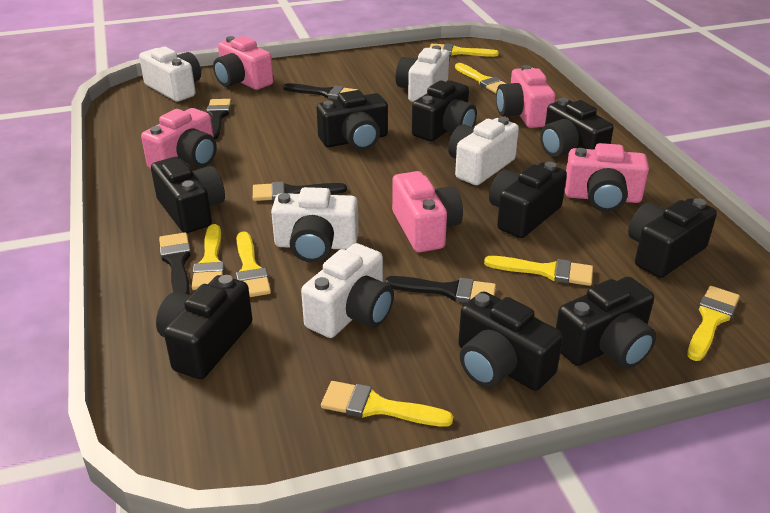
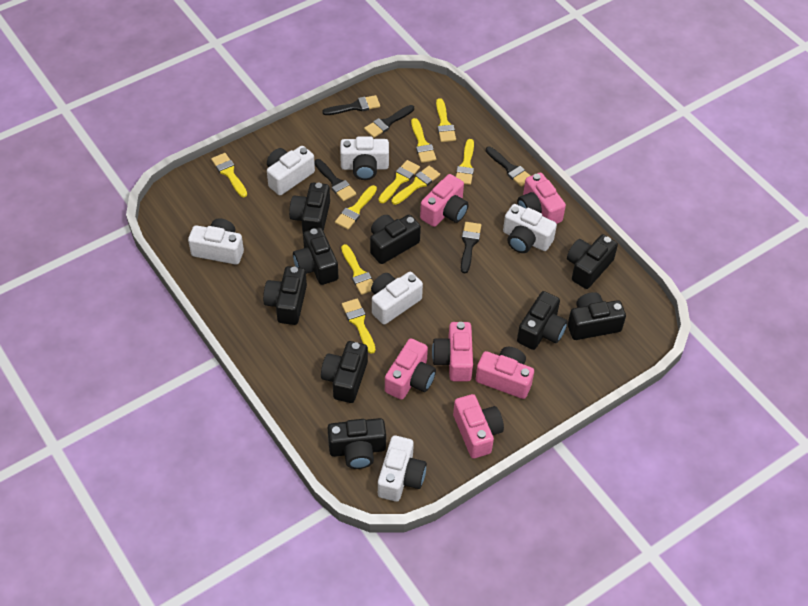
pink camera: [141,108,217,169] [213,36,274,90] [392,171,463,252] [496,65,556,128] [565,143,649,212] = 5 -> [385,338,436,400] [420,174,469,227] [432,322,473,381] [453,394,504,458] [476,347,534,399] [517,173,566,224] = 6
white camera: [139,47,201,102] [271,187,359,263] [301,243,394,338] [396,45,449,102] [448,117,519,185] = 5 -> [188,218,244,265] [267,146,315,195] [340,136,389,180] [371,272,423,324] [378,435,427,502] [503,204,557,253] = 6
yellow brush: [192,224,225,290] [236,231,271,297] [321,381,454,427] [430,43,499,57] [455,63,507,94] [484,256,593,286] [687,286,740,361] = 7 -> [211,153,247,197] [335,185,377,230] [341,244,373,295] [342,299,376,354] [378,160,420,203] [391,166,440,205] [411,118,436,163] [436,98,456,142] [456,139,474,185] = 9

